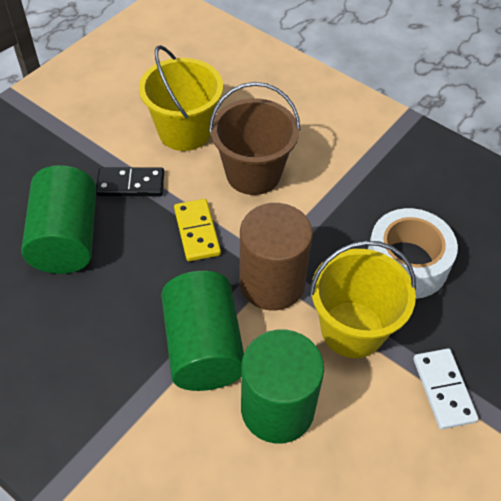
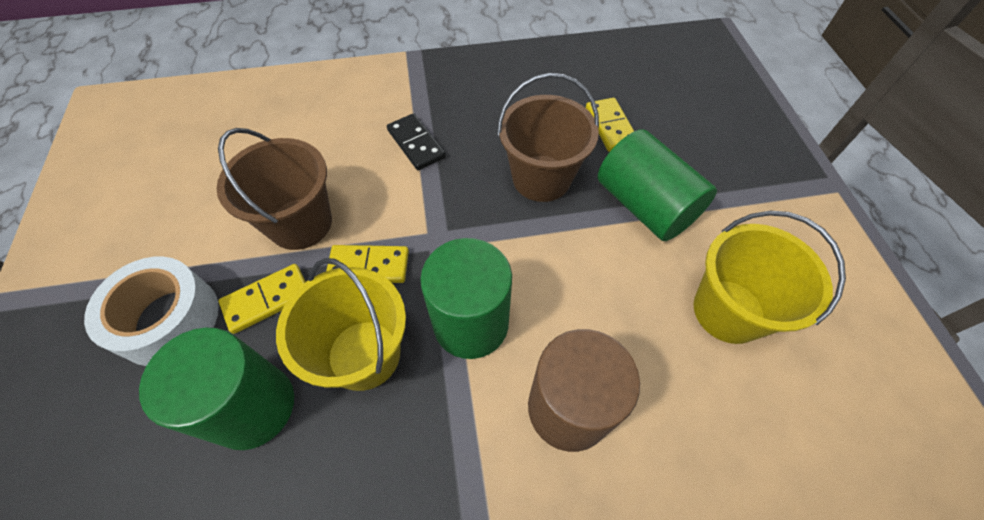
brown bucket: [209,82,300,195] = 1 -> [217,128,332,250] [497,73,599,202] = 2
white domino: [413,348,479,429] = 1 -> none = 0
yellow domino: [174,199,221,261] = 1 -> [218,264,306,334] [326,245,409,283] [586,98,634,152] = 3

